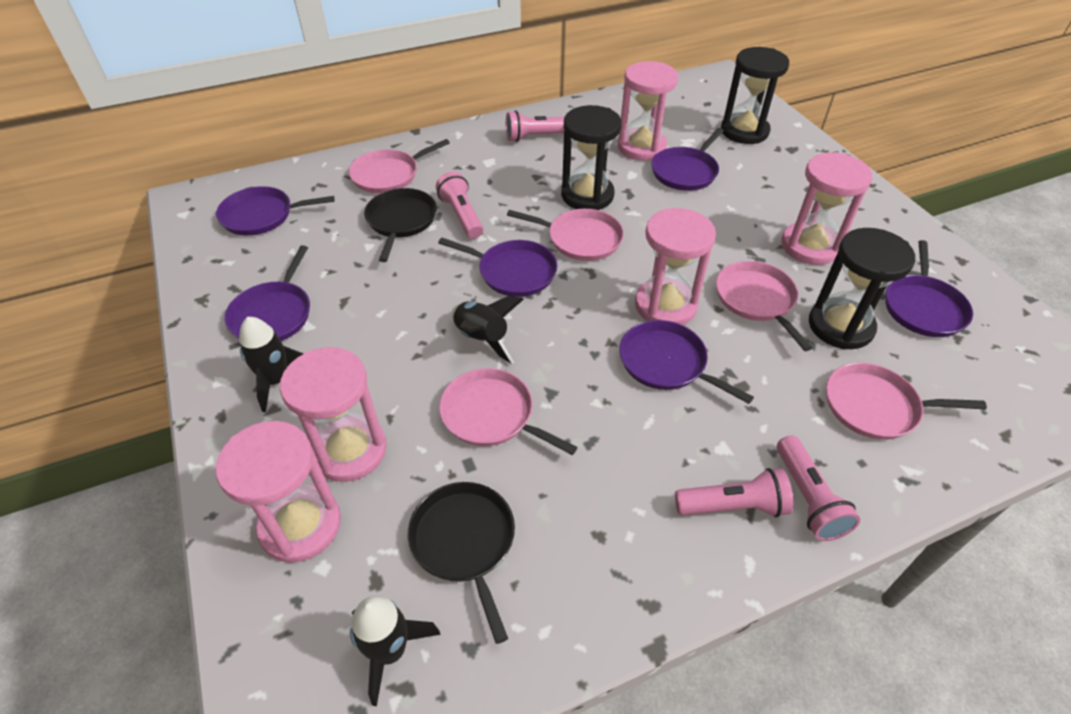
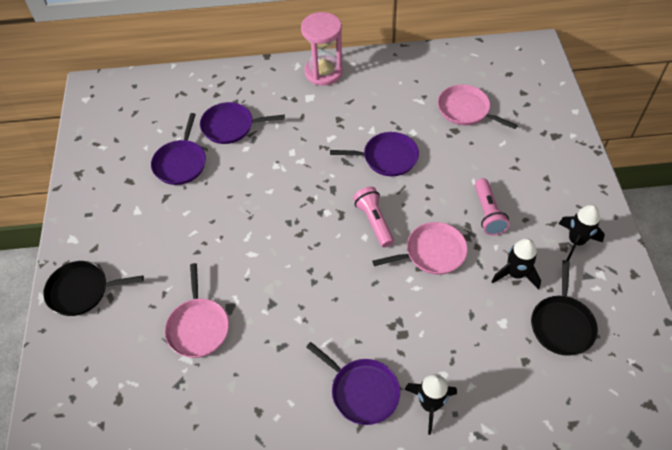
black hourglass: [561,105,622,210] [721,47,789,144] [809,228,915,350] = 3 -> none = 0
pink flashlight: [436,172,483,239] [506,111,565,142] [675,468,793,517] [777,435,860,541] = 4 -> [353,187,394,247] [475,178,510,236] = 2
pink hourglass: [216,421,341,563] [280,347,386,482] [618,61,678,161] [635,208,716,325] [781,152,872,265] = 5 -> [301,12,343,86] = 1
pink pan: [349,139,450,193] [439,368,578,455] [507,209,624,261] [716,261,812,351] [826,363,987,440] = 5 -> [165,263,229,358] [372,222,468,275] [438,85,518,129] = 3
purple pan: [216,186,335,236] [224,245,310,341] [438,238,557,297] [619,320,754,404] [651,128,724,191] [885,240,973,337] = 6 -> [151,113,206,185] [200,102,285,144] [306,342,400,425] [330,132,419,176] = 4

